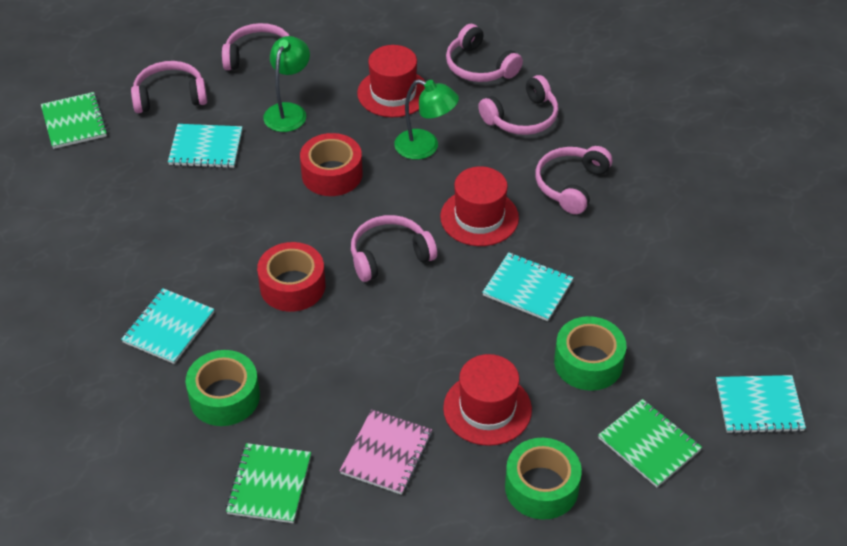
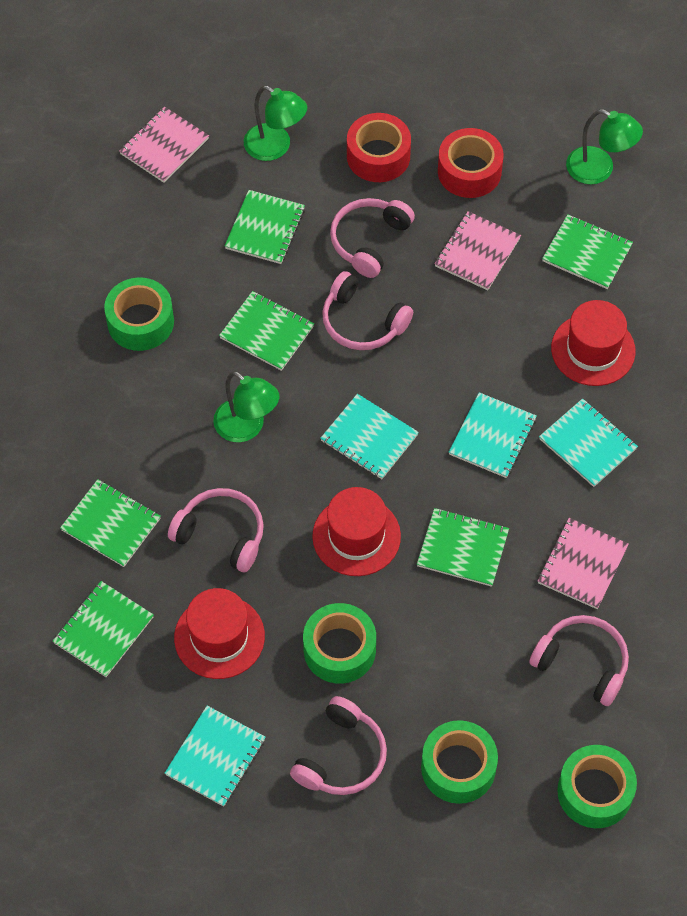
green lamp: [263,36,310,132] [394,79,459,160] = 2 -> [213,371,279,442] [244,86,307,161] [566,109,643,184] = 3
green notebook: [41,92,108,149] [226,443,311,523] [598,399,702,487] = 3 -> [53,581,154,677] [60,479,161,567] [219,291,314,371] [225,190,305,264] [417,508,509,587] [542,214,633,289] = 6
green tape: [186,350,260,426] [505,438,582,520] [554,316,626,391] = 3 -> [104,278,174,351] [303,603,376,684] [421,720,498,804] [557,745,637,828] = 4
pink headphones: [131,61,207,113] [222,23,290,70] [351,215,437,282] [446,24,523,82] [478,75,558,135] [535,146,612,214] = 6 -> [168,488,264,572] [290,696,387,795] [322,271,413,350] [330,198,415,278] [529,615,629,706] = 5
pink notebook: [340,409,432,495] = 1 -> [119,107,209,183] [435,211,521,290] [538,518,629,609] = 3

